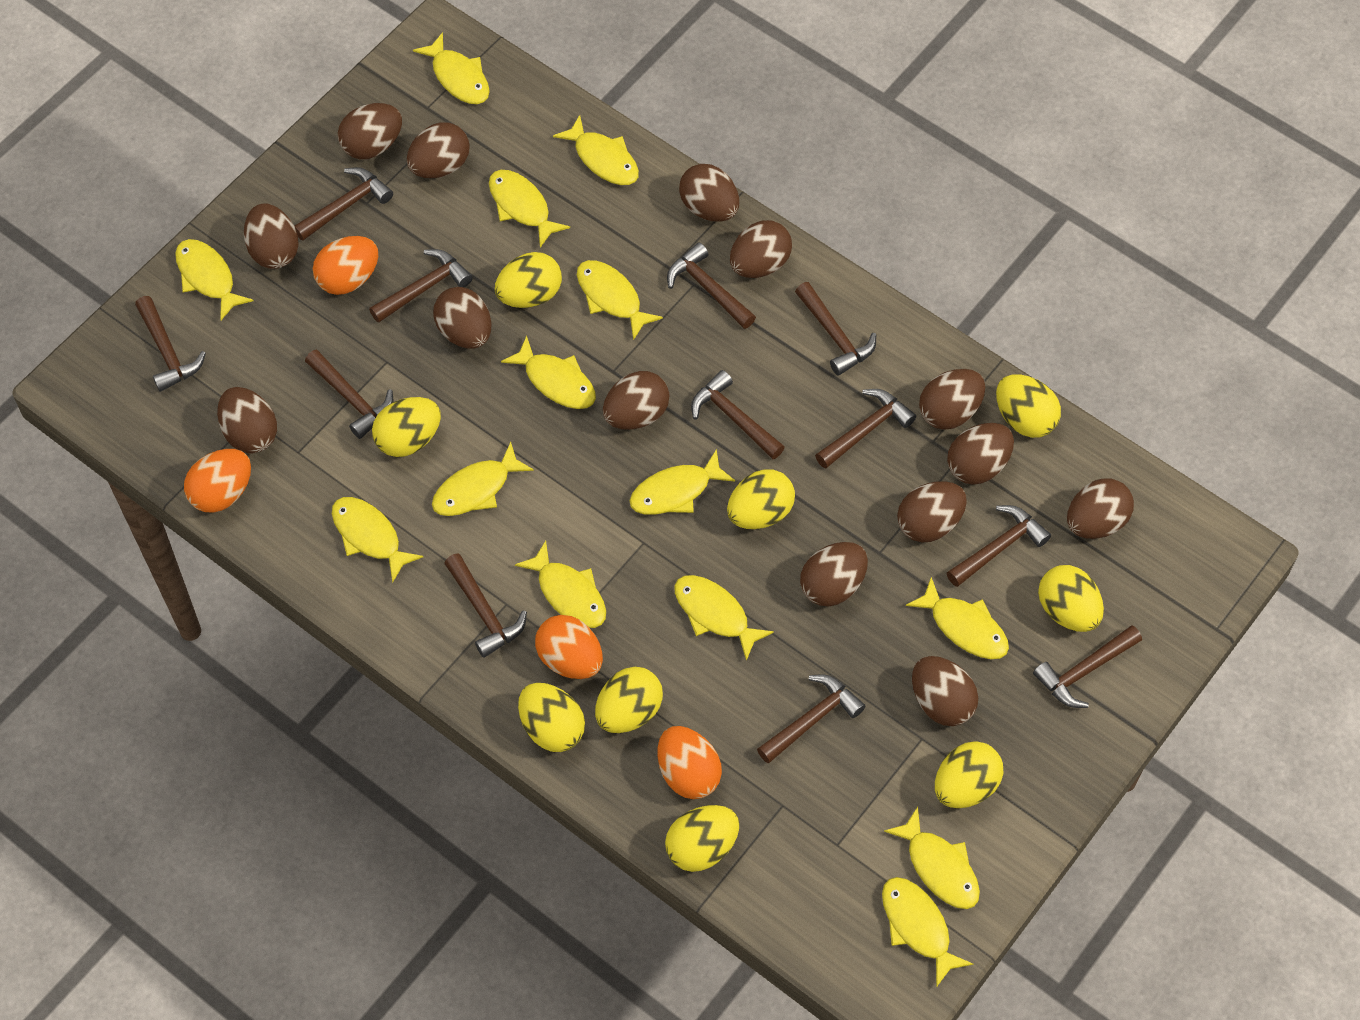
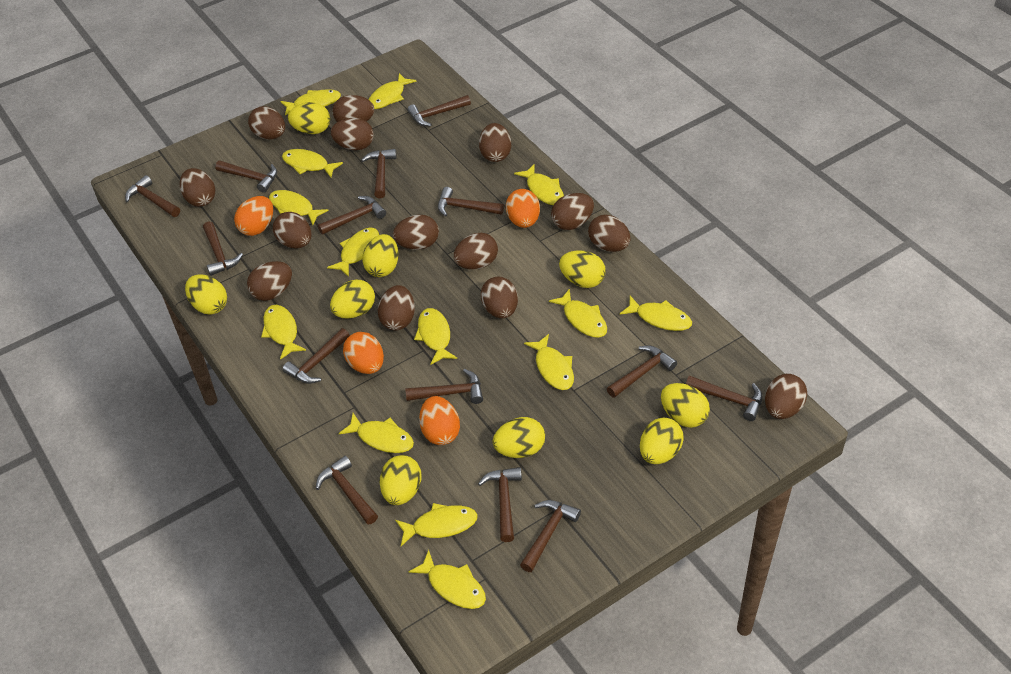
brown hammer: [135,296,206,392] [295,167,393,241] [305,350,393,439] [369,249,473,323] [444,553,527,658] [667,242,756,329] [691,370,785,459] [757,674,865,763] [795,282,876,376] [815,389,916,469] [947,505,1051,587] [1033,625,1142,708] = 12 -> [125,175,180,217] [203,222,243,276] [215,160,277,193] [282,328,350,384] [316,456,378,525] [318,196,386,235] [361,149,397,198] [405,369,483,404] [407,95,471,126] [438,187,504,217] [478,467,522,542] [520,500,581,572] [607,345,677,398] [686,376,763,421] = 14

